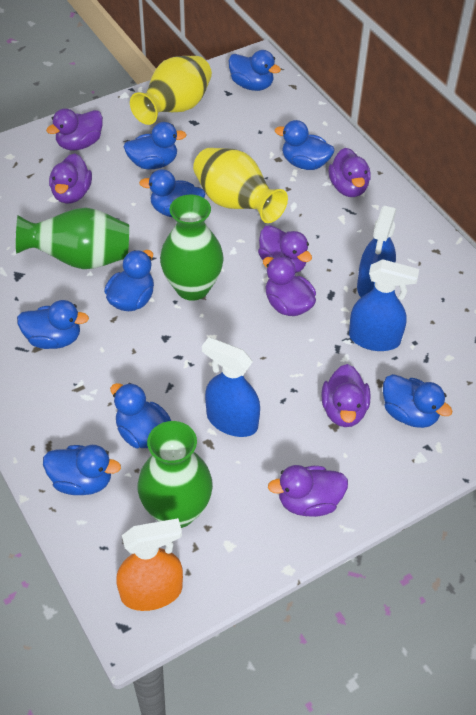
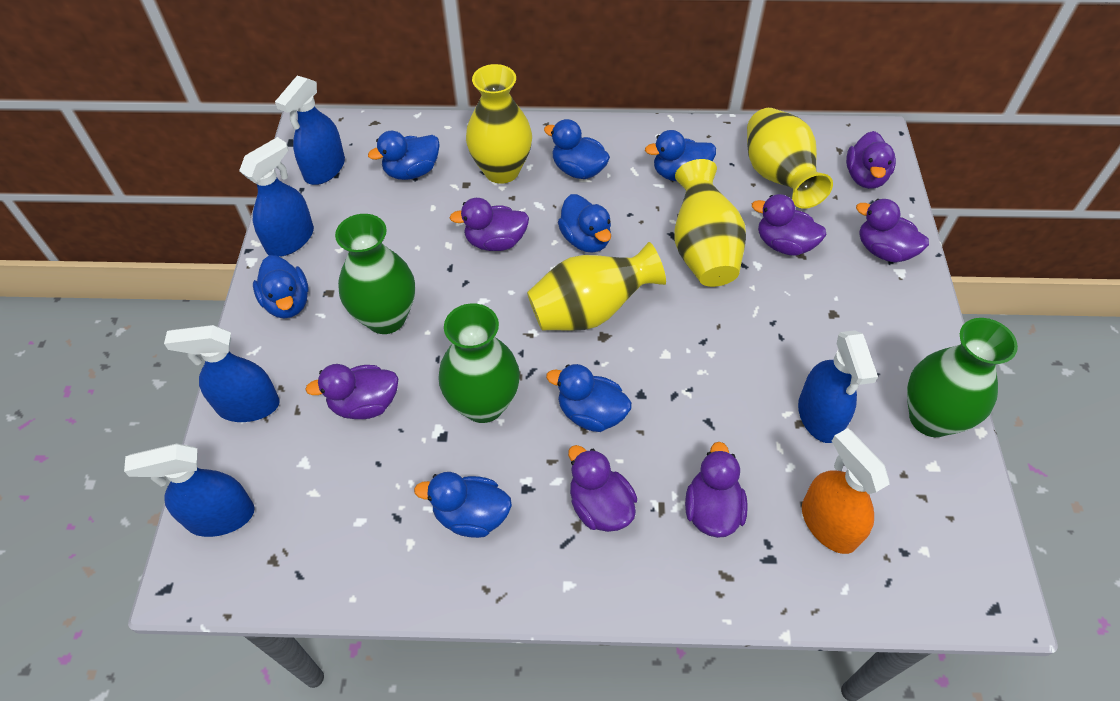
blue duck: [17,300,89,349] [43,445,121,495] [104,250,154,311] [110,383,171,448] [123,122,187,169] [139,169,205,217] [229,50,281,91] [275,120,334,170] [383,374,453,428] = 9 -> [253,255,308,319] [368,131,440,180] [414,472,512,538] [544,119,610,179] [546,364,632,432] [558,194,611,253] [645,130,716,181] = 7
blue spray bottle: [202,337,260,437] [349,259,419,351] [357,206,396,297] = 3 -> [124,443,255,537] [164,325,280,422] [239,137,314,257] [275,76,345,185] [798,330,878,443] = 5
yellow vase: [130,56,212,125] [193,148,288,223] = 2 -> [466,64,532,184] [527,242,666,331] [674,159,746,287] [747,108,833,209] = 4

